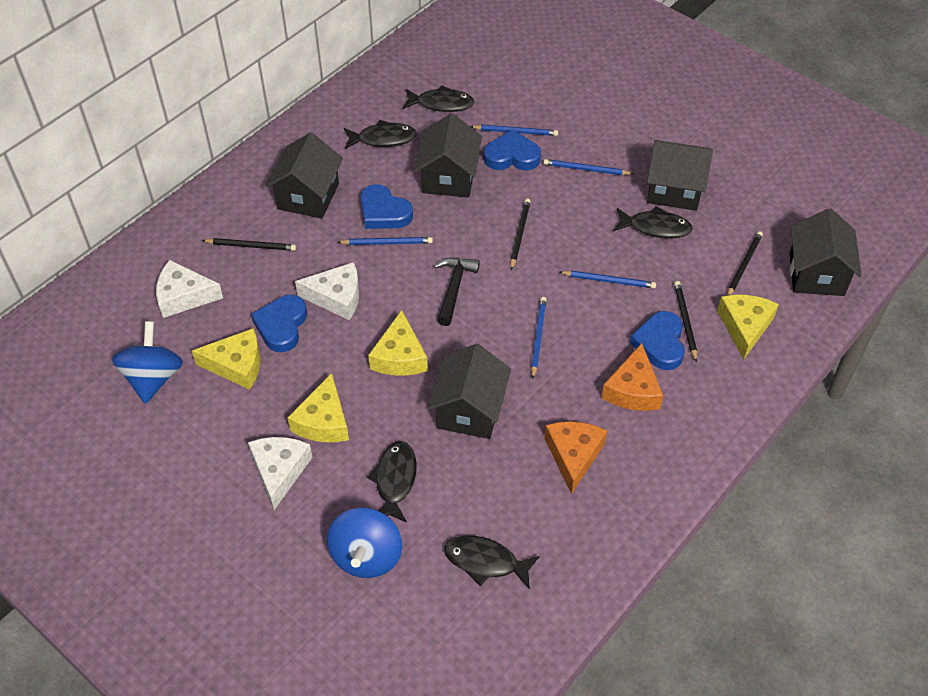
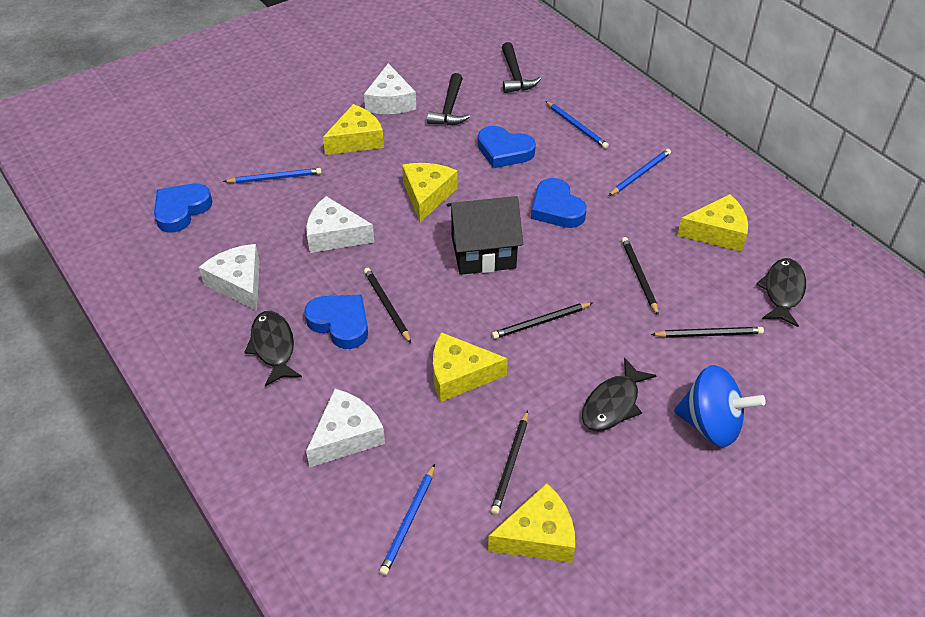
black fish: [344,120,417,149] [367,441,417,523] [402,85,474,112] [444,535,540,589] [614,206,693,239] = 5 -> [244,311,302,387] [582,358,657,431] [756,258,806,327] = 3
black hammer: [434,257,480,326] = 1 -> [427,73,470,125] [502,42,541,93] = 2
black house: [266,132,343,219] [414,113,482,198] [428,344,511,439] [647,140,713,211] [790,208,862,296] = 5 -> [447,196,523,275] = 1
black pencil: [202,238,296,251] [510,199,531,270] [674,281,697,362] [727,231,763,296] = 4 -> [364,268,411,343] [491,410,528,515] [492,303,592,339] [622,237,659,316] [651,327,764,338] = 5
blue pencil: [338,237,433,245] [470,125,558,136] [531,297,547,379] [543,159,633,175] [559,270,656,288] = 5 -> [223,168,322,183] [379,464,435,575] [546,101,609,149] [609,149,671,196] = 4
blue spinning top: [112,321,183,404] [327,507,402,578] = 2 -> [674,365,766,447] = 1
orange cheese: [544,421,607,494] [601,343,663,411] = 2 -> none = 0
white cheese: [156,260,223,318] [248,437,312,510] [295,262,359,320] = 3 -> [199,244,260,311] [306,196,374,253] [306,389,385,467] [364,63,416,114] = 4
yellow cheese: [192,328,261,390] [287,373,349,442] [368,310,428,376] [717,295,779,359] = 4 -> [323,104,384,155] [402,163,458,222] [433,332,508,402] [488,483,575,563] [677,194,748,252] = 5

